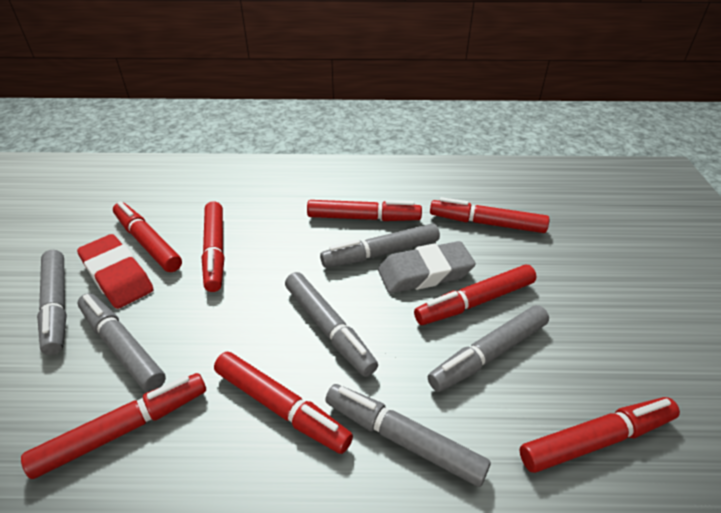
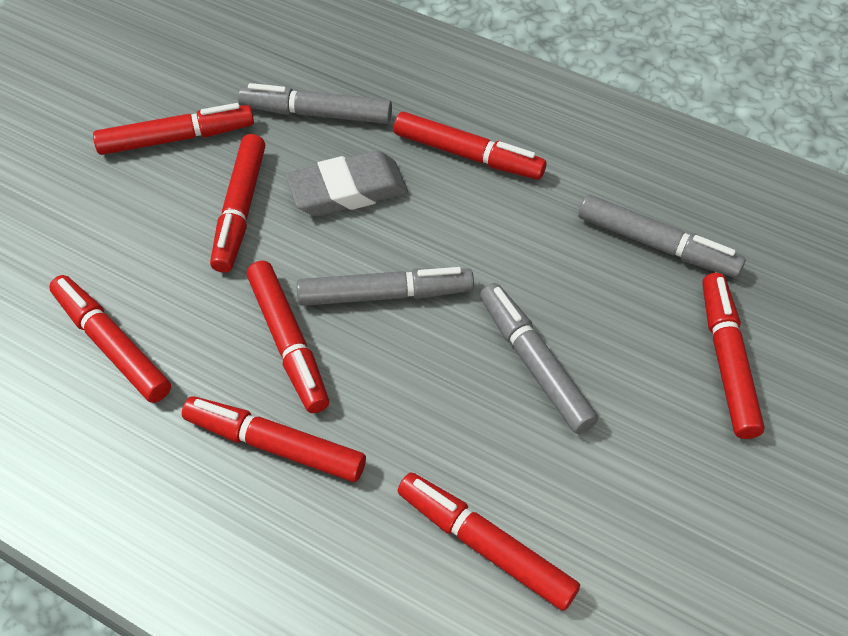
grey marker: [37,250,67,355] [78,293,166,392] [285,272,378,377] [320,224,440,268] [325,384,491,487] [428,305,549,392] = 6 -> [238,83,392,124] [297,267,474,306] [480,283,598,434] [579,195,746,278] = 4
red eraser: [77,234,154,309] = 1 -> none = 0

